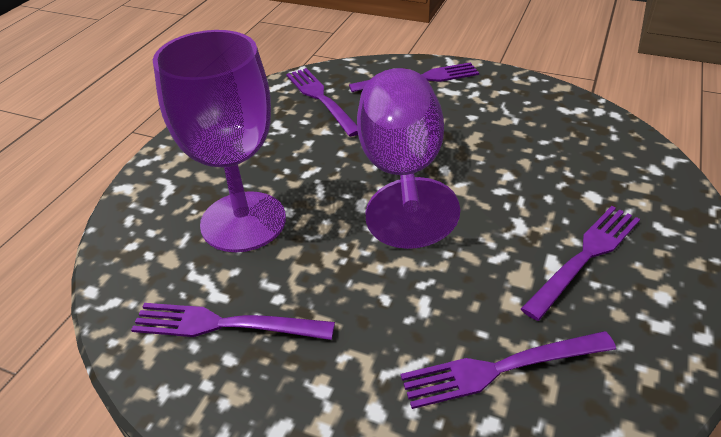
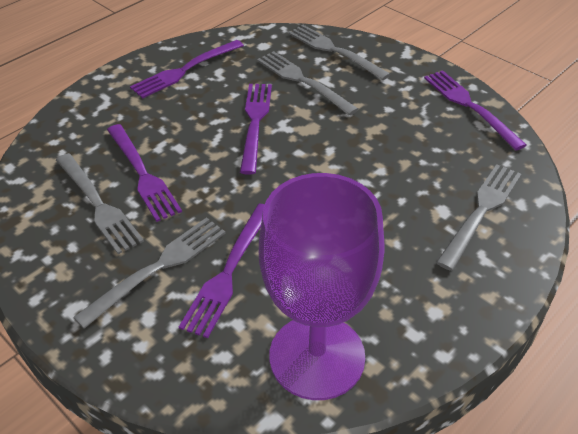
grey fork: none = 0 -> [56,153,144,254] [73,217,225,329] [257,51,358,115] [288,25,391,80] [436,164,521,271] = 5
purple goblet: [153,30,286,252] [357,68,460,249] = 2 -> [259,173,385,400] = 1

